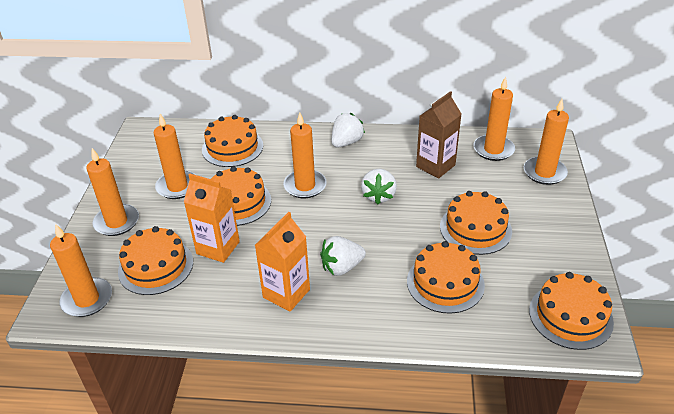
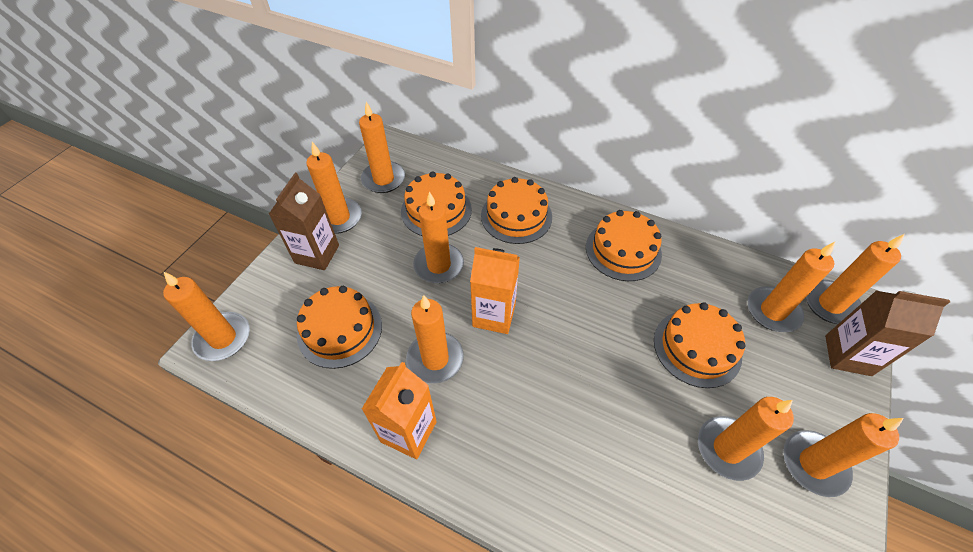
brown carton: [416,91,461,178] = 1 -> [269,173,339,270] [825,290,950,376] = 2
orange cake: [118,226,193,295] [202,115,263,167] [211,166,271,226] [407,241,485,314] [440,191,512,255] [529,272,614,350] = 6 -> [297,286,382,369] [401,171,472,236] [481,177,552,244] [586,210,662,281] [654,302,746,388] = 5
orange candle: [50,224,112,317] [86,148,139,236] [154,114,196,199] [283,112,327,198] [473,77,515,161] [524,99,569,185] = 6 -> [163,272,250,361] [306,142,362,234] [359,102,405,193] [406,295,464,383] [413,191,464,283] [698,397,794,481] [748,242,835,332] [783,413,904,497] [806,234,905,324] = 9
white strawberry: [320,236,366,276] [332,113,365,148] [361,169,397,205] = 3 -> none = 0

